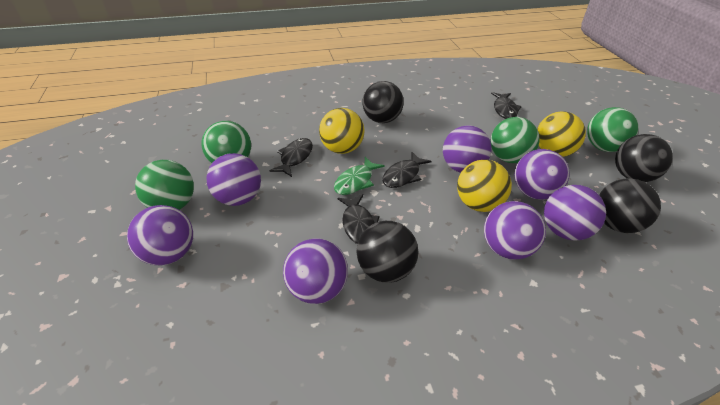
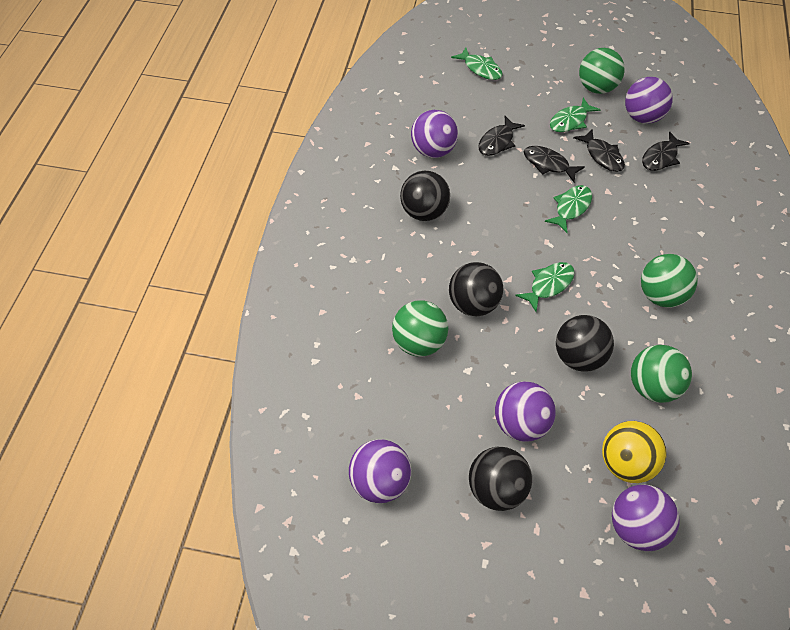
green fish: [334,157,385,195] = 1 -> [451,47,503,80] [515,262,575,312] [545,185,592,233] [550,97,601,132] = 4
purple ball: [127,205,193,265] [206,153,261,206] [283,239,348,304] [443,125,492,173] [484,201,546,260] [514,149,570,200] [544,185,606,241] = 7 -> [349,439,411,503] [411,110,458,158] [495,381,556,441] [612,484,680,551] [625,77,673,124] = 5
yellow ball: [319,108,364,154] [457,159,512,212] [537,112,586,157] = 3 -> [602,421,667,483] = 1

